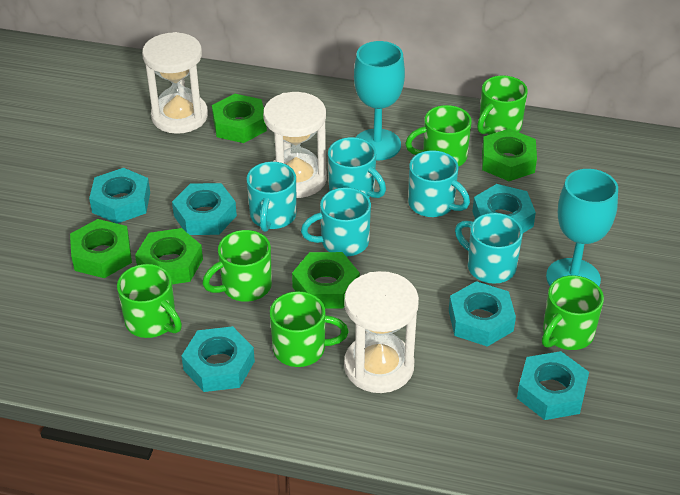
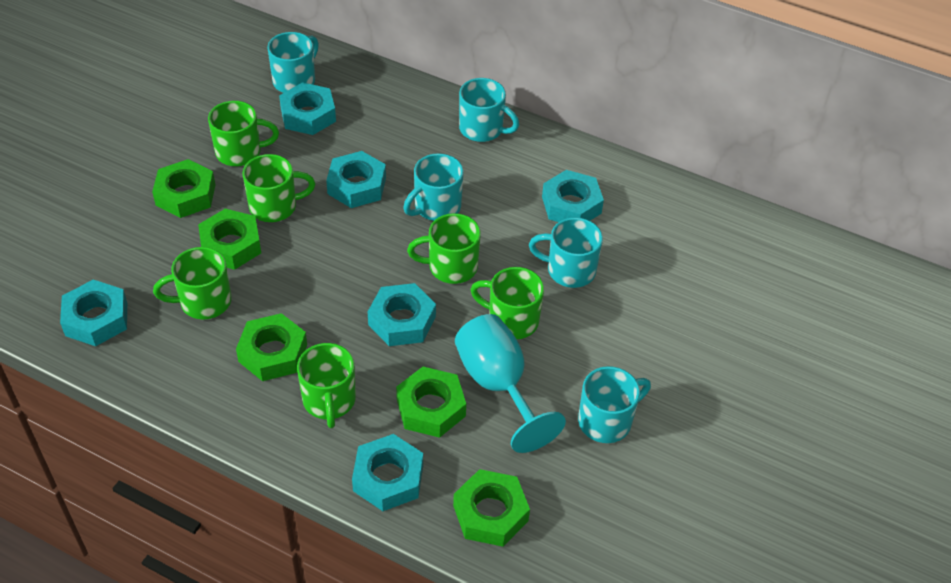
turquoise goblet: [354,41,405,160] [546,169,618,286] = 2 -> [455,314,566,453] = 1
white hourglass: [142,32,208,134] [263,92,327,198] [344,271,419,393] = 3 -> none = 0

